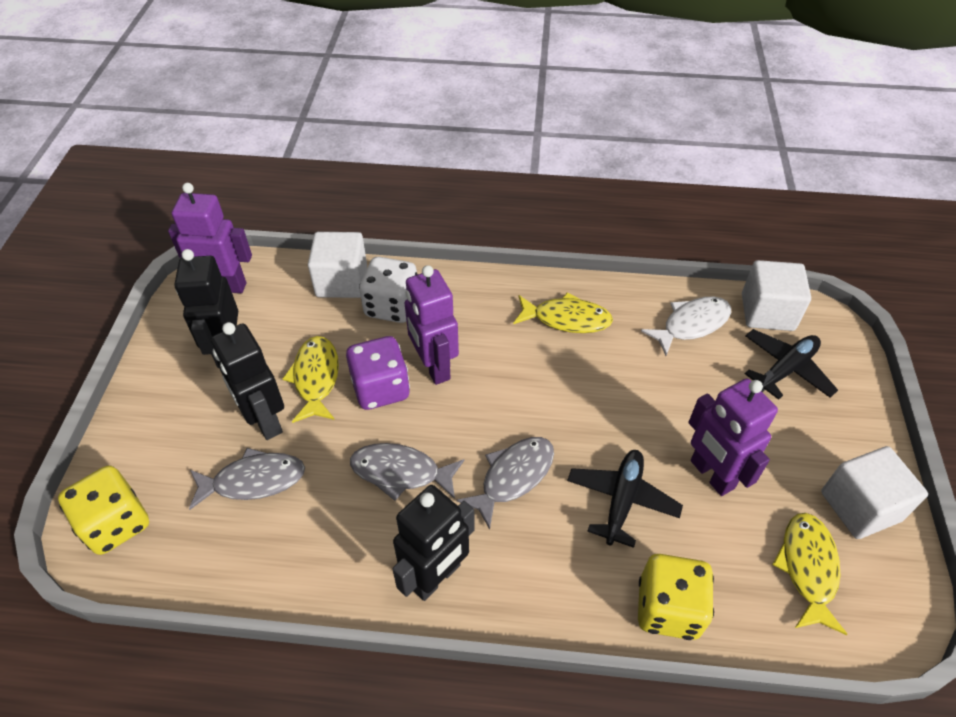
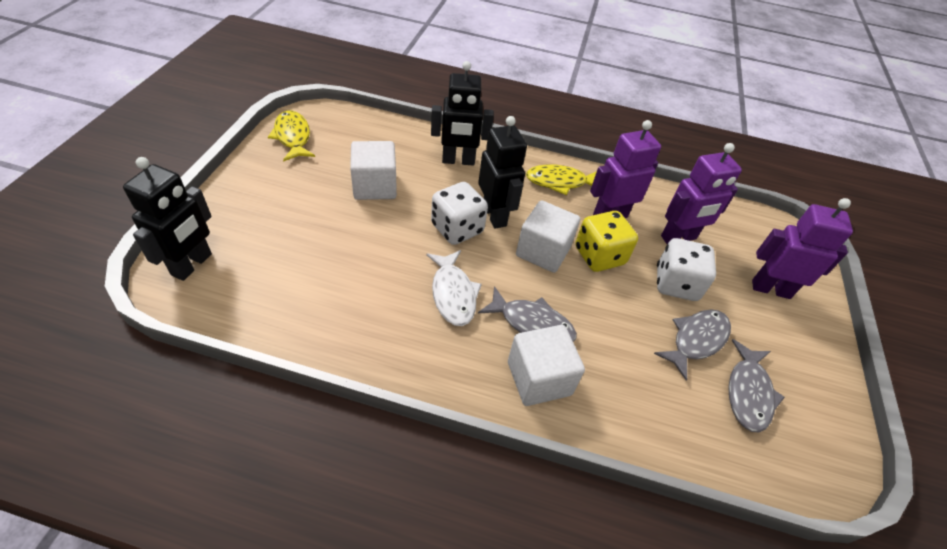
black plane: [567,450,683,548] [745,329,838,400] = 2 -> none = 0
purple dice: [346,336,410,410] = 1 -> none = 0
white dice: [359,257,417,323] = 1 -> [431,182,488,245] [657,238,716,301] = 2
yellow dice: [58,465,149,555] [638,554,714,640] = 2 -> [575,211,638,272] = 1
yellow fish: [283,336,339,423] [513,292,613,333] [772,513,847,635] = 3 -> [268,110,315,162] [526,164,597,195] = 2

